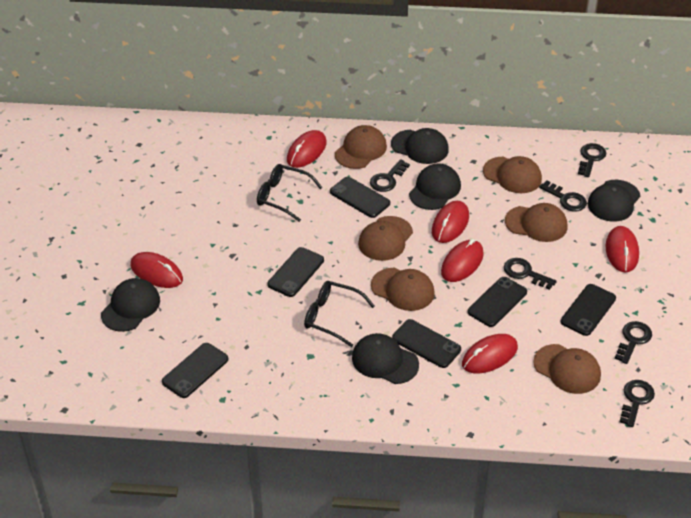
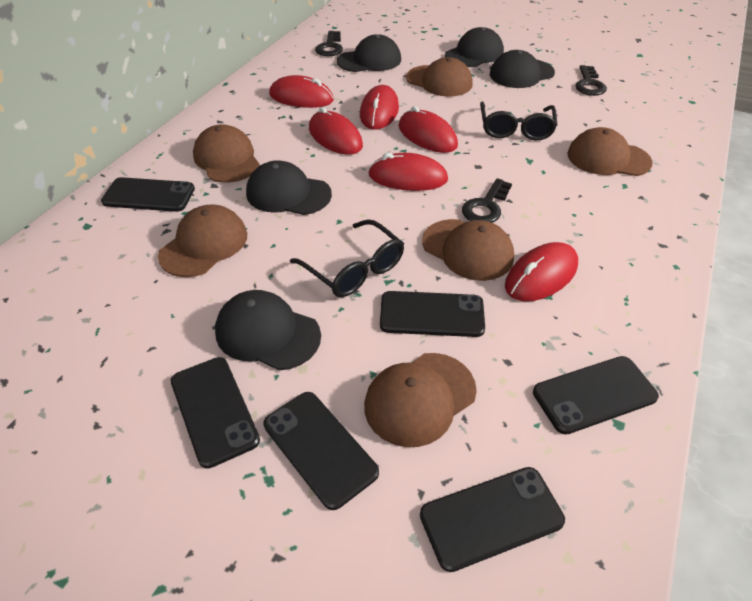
black key: [370,159,410,192] [504,258,557,290] [539,181,587,212] [578,143,606,177] [615,321,652,364] [620,380,655,427] = 6 -> [315,31,343,56] [462,178,512,223] [575,65,607,96] = 3

